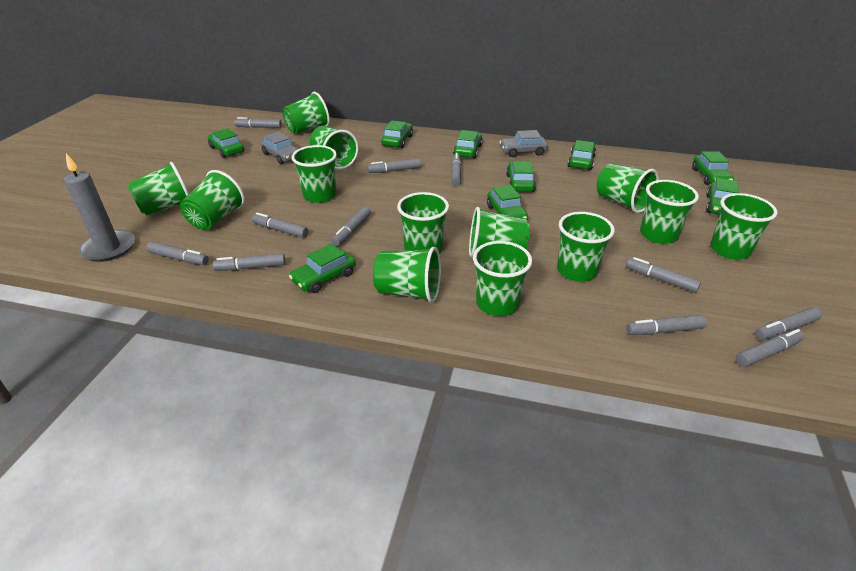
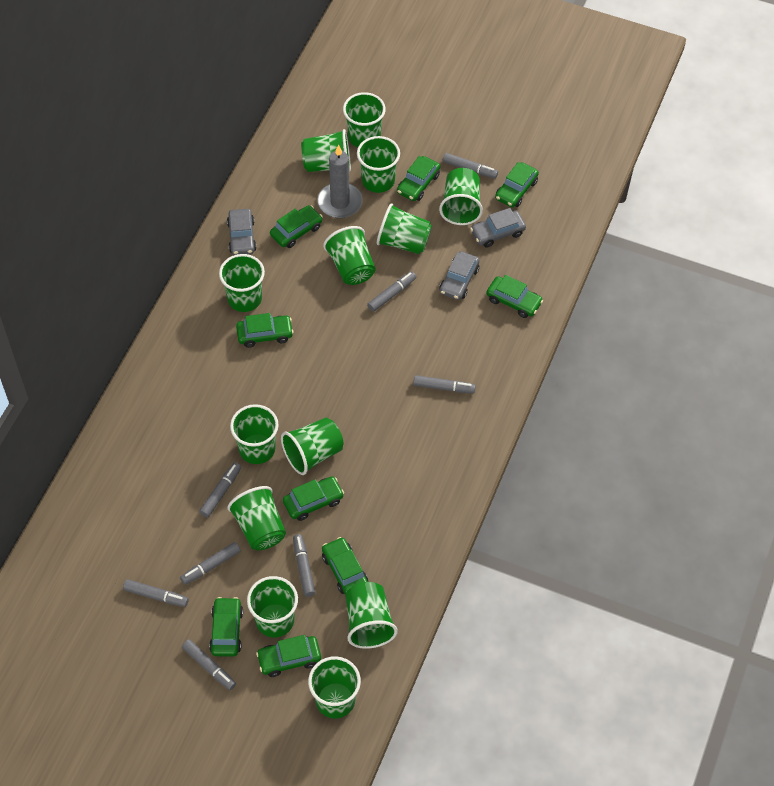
grey car: [261,132,298,164] [499,130,548,157] = 2 -> [227,209,257,255] [439,251,479,300] [470,208,526,248] = 3
grey marker: [147,241,209,265] [213,253,285,271] [234,117,282,128] [252,213,308,238] [331,207,371,246] [367,158,421,173] [451,153,462,186] [626,257,701,293] [627,315,707,335] [736,329,804,367] [755,307,822,340] = 11 -> [123,579,188,607] [180,542,241,585] [182,639,236,690] [199,462,241,518] [293,534,315,597] [367,271,416,312] [413,375,476,393] [443,153,498,179] = 8

